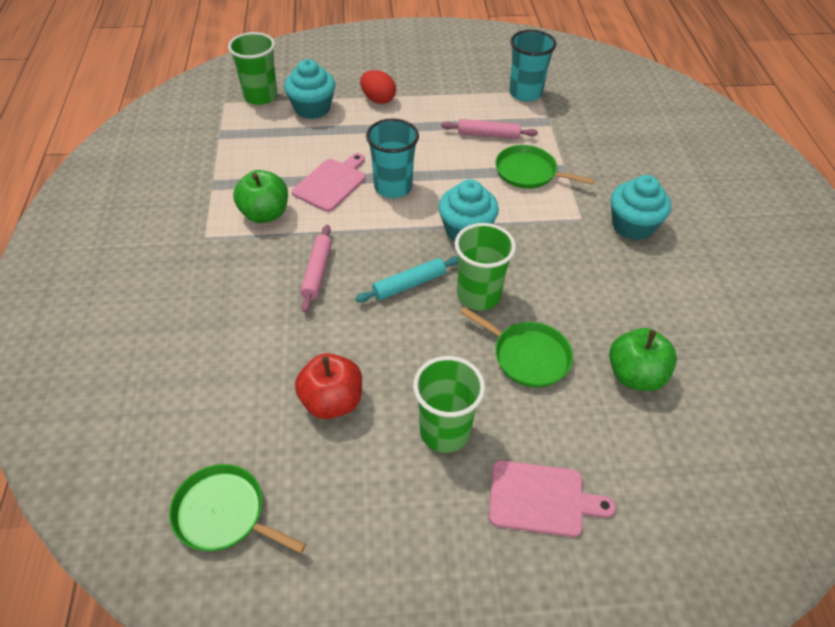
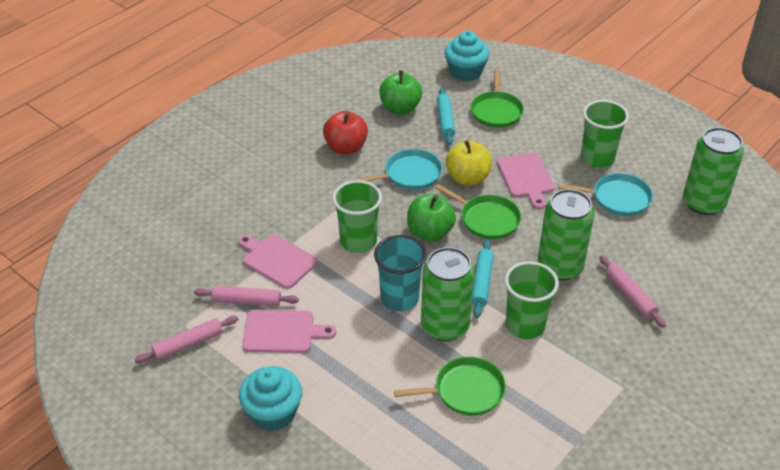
green can: none = 0 -> [421,247,475,342] [538,189,594,280] [683,127,744,215] = 3
pink cutting board: [292,153,366,212] [489,460,616,537] = 2 -> [238,235,318,289] [242,310,336,353] [497,153,555,209] = 3
pink rolling pin: [300,225,332,313] [441,119,538,139] = 2 -> [134,316,238,363] [194,285,299,307] [599,255,666,328] = 3
red egg: [360,70,396,104] = 1 -> none = 0
turquoise cup: [366,119,419,198] [509,30,556,102] = 2 -> [374,235,427,311] = 1
turquoise cupcake: [284,59,335,119] [439,179,499,242] [611,175,671,240] = 3 -> [239,366,302,431] [445,31,490,81] = 2
turquoise pan: none = 0 -> [355,149,442,190] [558,173,653,216] = 2
turquoise rolling pin: [355,256,458,303] = 1 -> [437,88,455,145] [472,240,494,318] = 2
yellow apple: none = 0 -> [446,140,492,185] = 1

